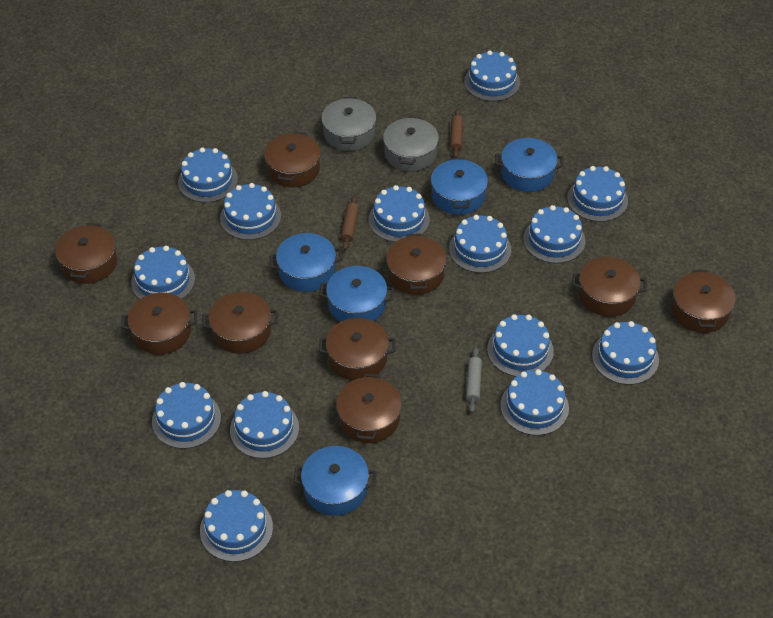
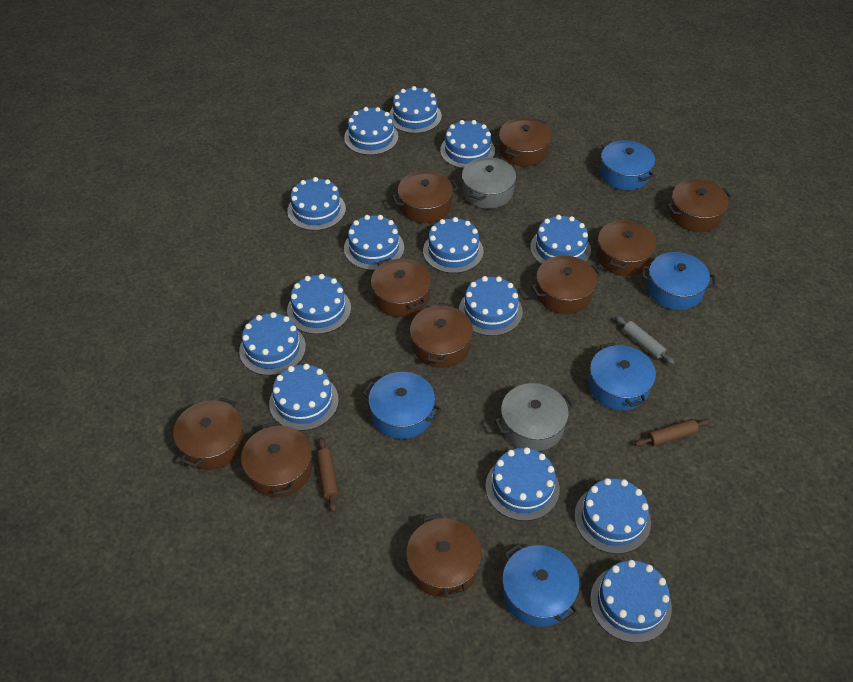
brown pot: [55,223,117,284] [121,293,197,354] [202,292,278,354] [264,131,321,187] [319,318,395,381] [336,374,402,443] [386,233,446,295] [573,257,647,317] [672,269,736,333] = 9 -> [173,397,244,470] [241,421,312,497] [371,258,431,317] [392,171,459,223] [406,513,482,599] [410,303,473,368] [499,118,552,166] [531,256,601,314] [597,219,657,276] [667,179,732,232] = 10

